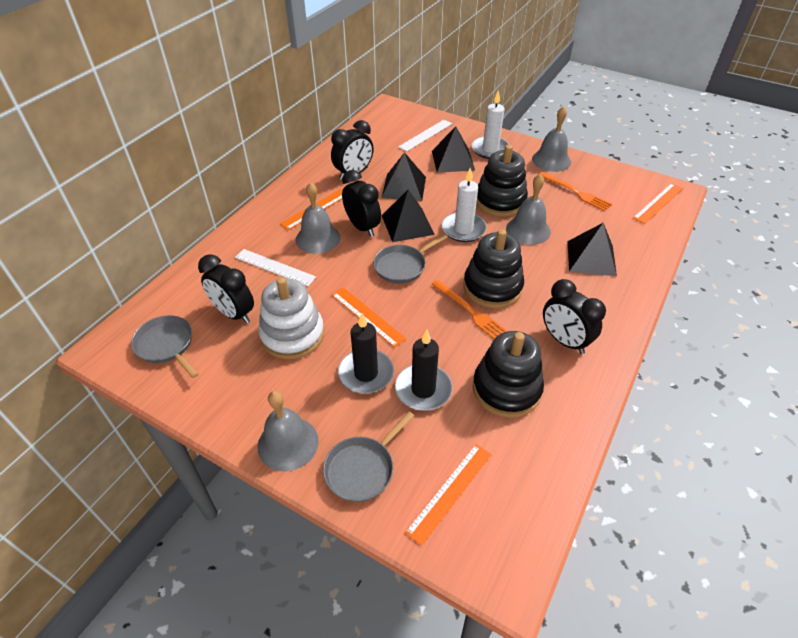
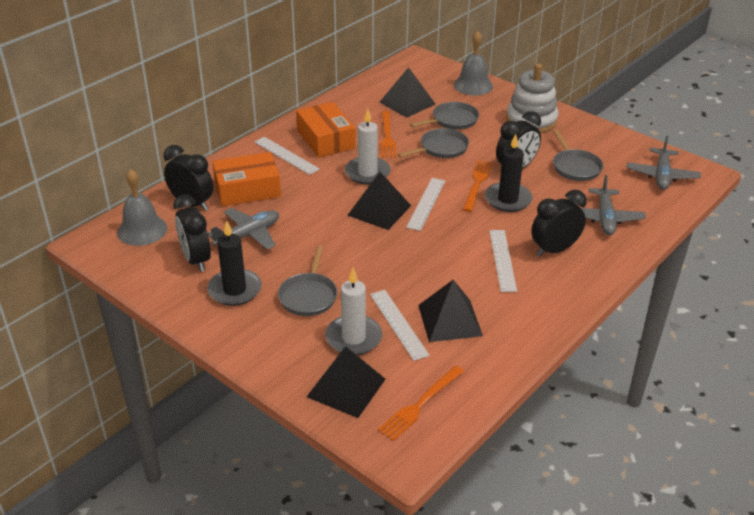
black stacking toy: [463,229,524,308] [473,331,544,418] [476,145,528,217] = 3 -> none = 0
grey bell: [258,391,319,471] [296,182,340,254] [506,174,551,245] [532,106,571,172] = 4 -> [117,169,167,246] [454,31,493,95] = 2
grey pan: [131,315,199,378] [323,411,414,502] [373,234,448,284] = 3 -> [278,246,338,316] [398,128,469,158] [410,102,479,130] [553,130,603,181] = 4
grey plane: none = 0 -> [208,208,279,250] [581,175,646,235] [627,136,701,190] = 3
orange box: none = 0 -> [212,152,281,206] [296,102,356,158] = 2
orange fork: [432,280,507,339] [538,172,612,211] = 2 -> [378,366,464,441] [381,111,397,158] [463,160,493,212] = 3
orange ruler: [280,188,343,230] [332,287,407,348] [405,444,492,546] [633,183,683,224] = 4 -> none = 0
white ruler: [235,249,316,286] [398,120,452,152] = 2 -> [254,137,320,175] [370,290,430,361] [406,178,445,231] [489,230,517,292] = 4

